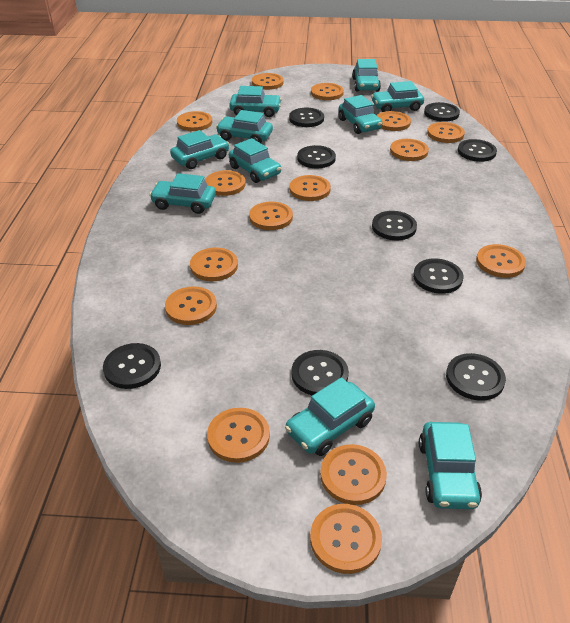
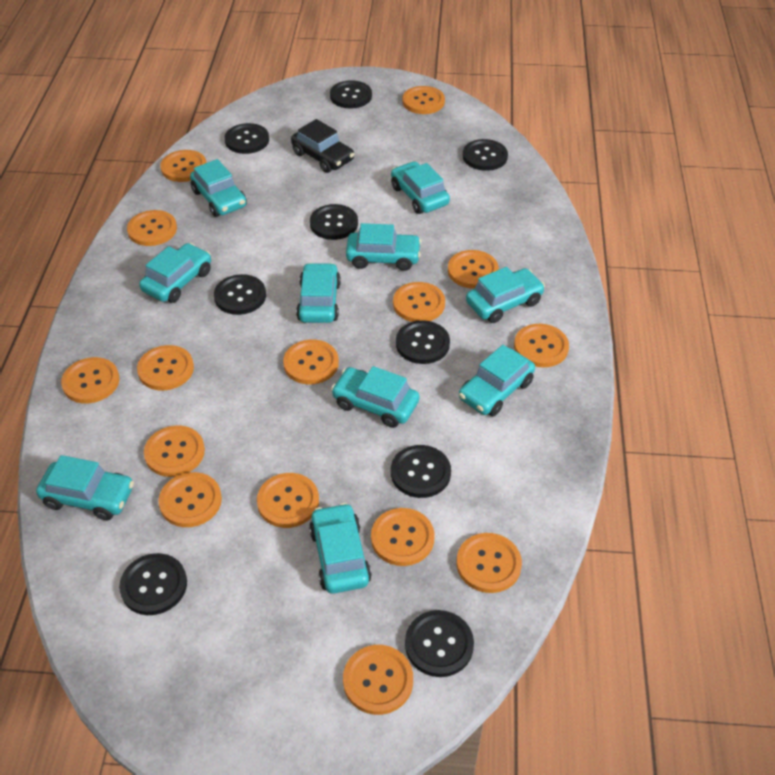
black car: none = 0 -> [291,119,354,173] = 1

